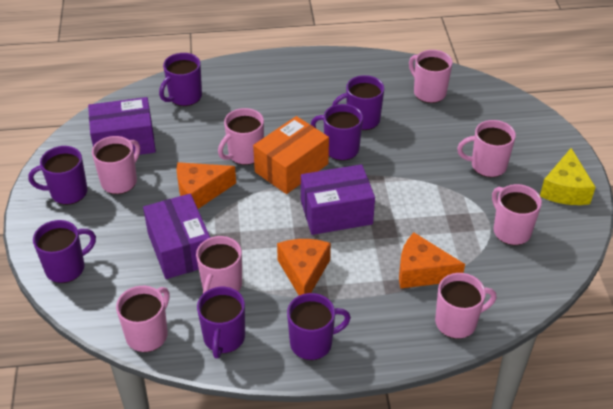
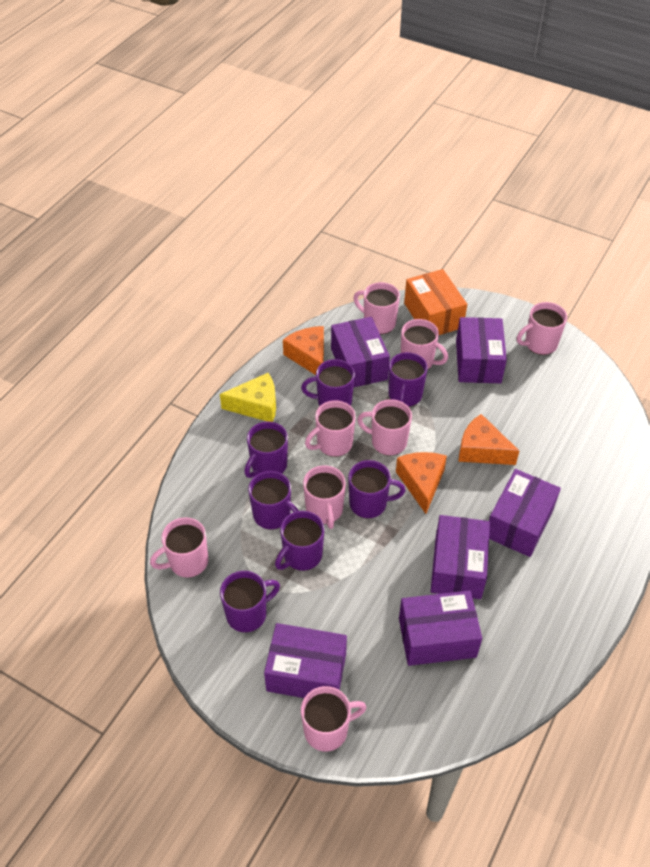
purple box: [88,97,156,155] [143,193,210,279] [301,164,375,235] = 3 -> [264,623,347,698] [331,317,390,388] [399,590,482,666] [431,515,490,599] [456,317,507,383] [489,469,561,557] = 6

